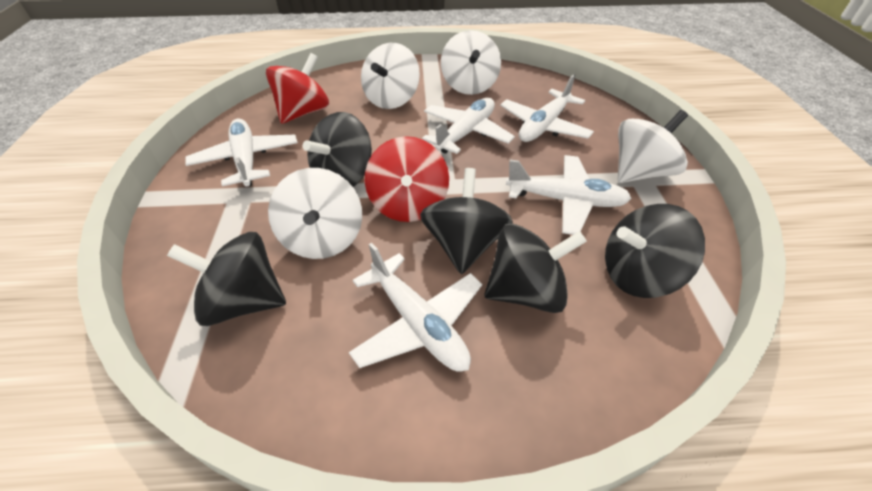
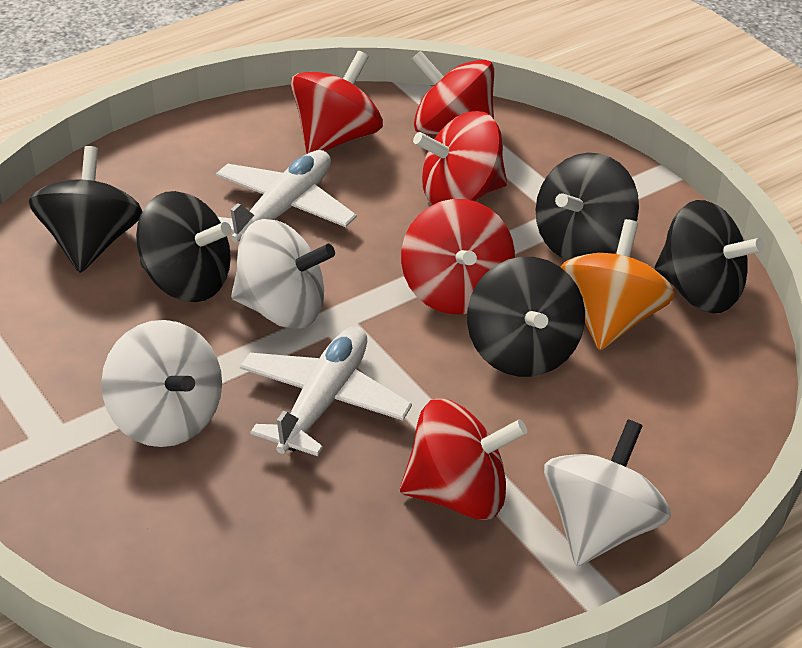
orange spinning top: none = 0 -> [560,219,675,350] = 1
red spinning top: [266,53,329,124] [365,136,449,222] = 2 -> [291,51,383,154] [400,399,527,520] [401,199,515,314] [412,51,494,135] [413,111,507,205] = 5
white plane: [185,119,298,187] [349,243,482,372] [422,98,515,154] [500,74,594,142] [506,155,631,235] = 5 -> [216,150,357,243] [240,326,412,456] = 2
white spinning top: [268,168,362,259] [361,43,420,109] [441,30,501,95] [618,110,688,183] = 4 -> [101,320,222,447] [231,219,335,329] [544,419,671,566] = 3

